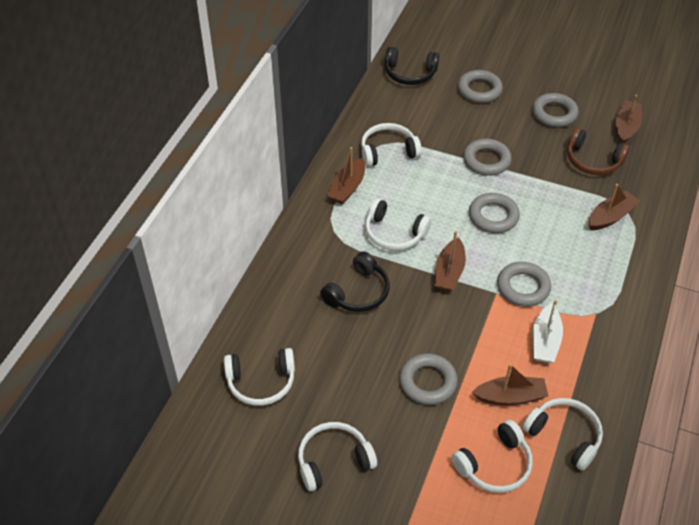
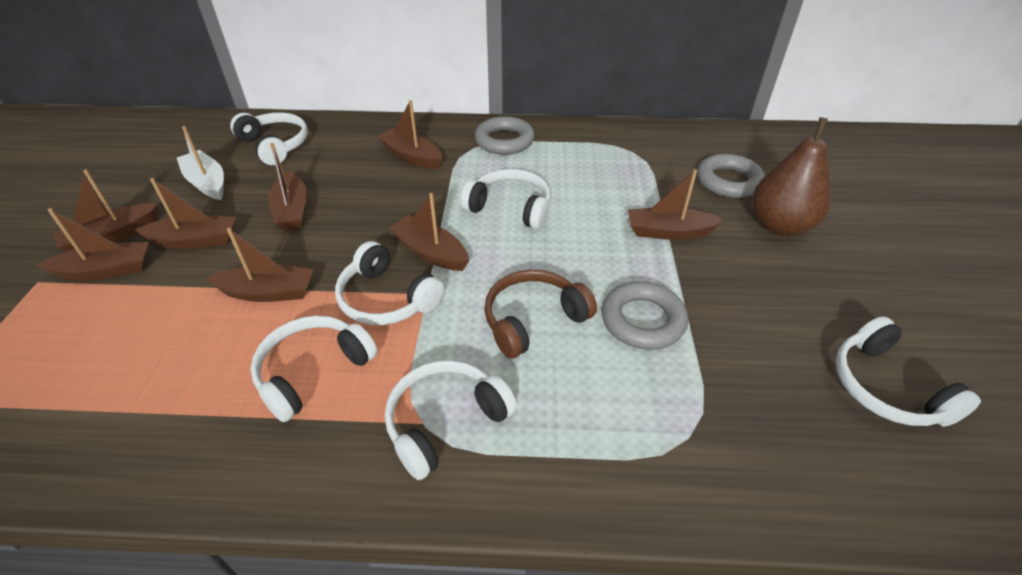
black headphones: [320,251,390,312] [385,47,439,85] = 2 -> none = 0
brown boat: [327,147,365,205] [434,231,466,292] [472,364,548,405] [589,184,640,230] [616,95,642,144] = 5 -> [37,208,149,281] [53,169,159,251] [135,178,236,249] [205,228,314,302] [268,143,307,231] [377,100,442,169] [389,193,469,271] [628,169,724,240] = 8
brown pear: none = 0 -> [752,117,831,236] = 1
grey ring: [399,353,458,405] [458,70,503,103] [463,139,512,176] [469,193,520,233] [497,262,551,307] [532,93,579,127] = 6 -> [475,116,535,155] [602,281,688,350] [697,154,765,198] = 3

